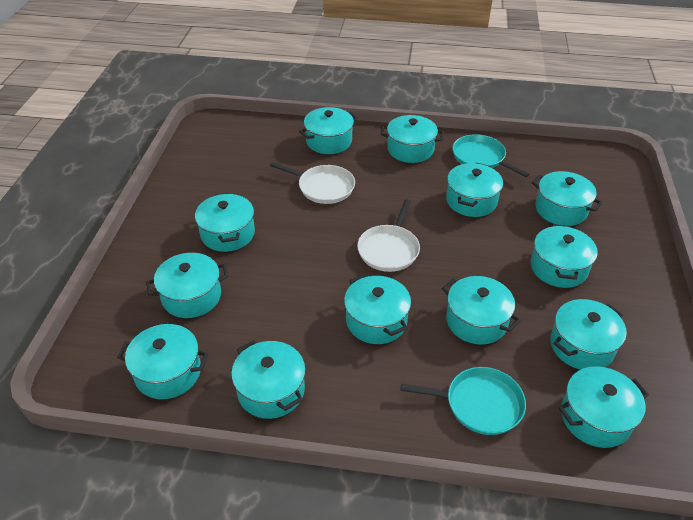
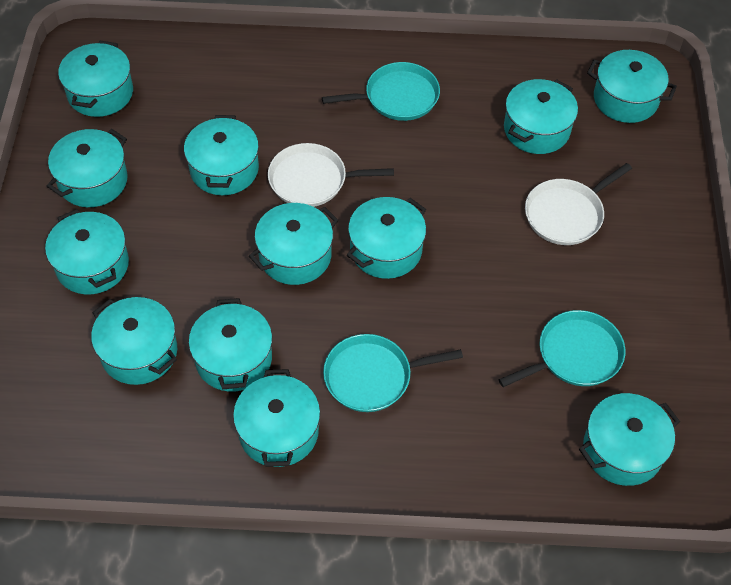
turquoise pan: [401,367,526,435] [452,134,530,177] = 2 -> [322,62,440,121] [323,334,463,412] [499,310,625,387] = 3
turquoise pot: [117,324,208,399] [146,253,229,318] [195,192,255,252] [231,340,306,419] [299,107,358,154] [344,274,411,344] [380,115,444,163] [442,276,521,345] [446,163,503,217] [531,224,598,288] [532,171,603,226] [550,299,627,370] [559,366,649,448] = 13 -> [45,209,129,295] [47,129,128,207] [58,41,133,117] [91,297,177,385] [184,115,259,195] [189,298,272,391] [233,369,320,467] [249,203,338,285] [347,197,426,279] [504,79,578,154] [579,393,680,486] [587,50,677,123] = 12

